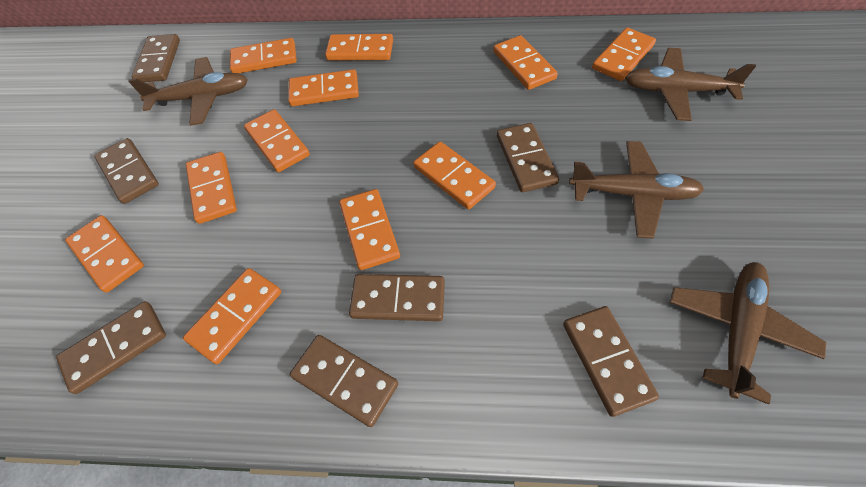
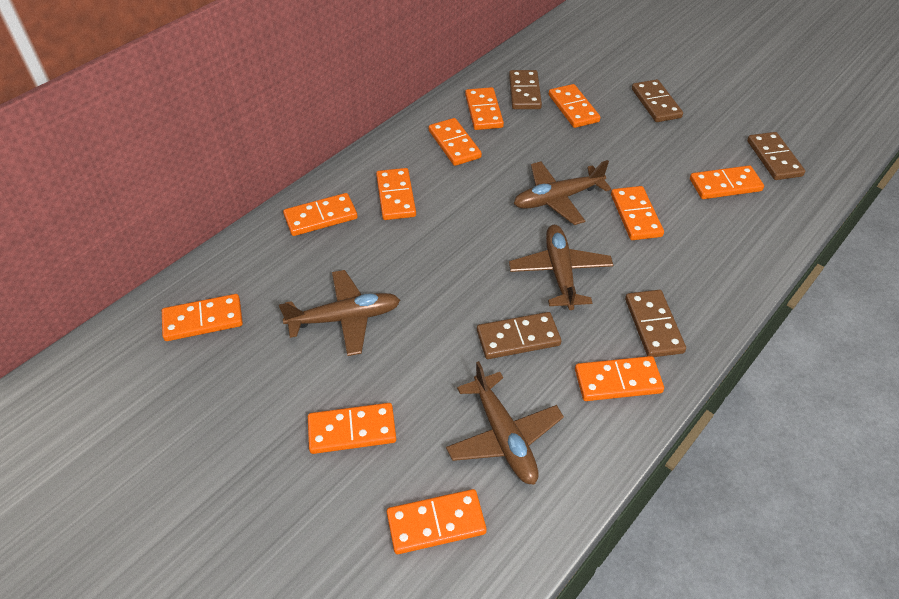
brown domino: [56,301,166,394] [94,138,159,204] [132,34,180,82] [290,335,398,427] [349,274,445,321] [497,123,559,192] [563,306,659,417] = 7 -> [477,312,561,359] [509,70,542,109] [625,290,686,357] [632,79,683,122] [747,132,805,180] = 5

